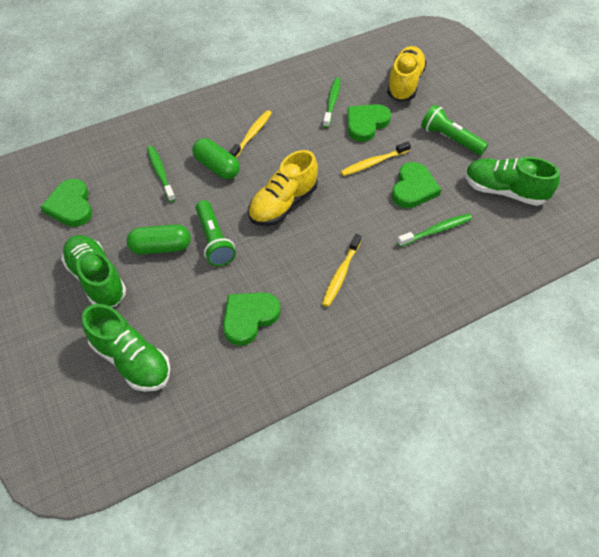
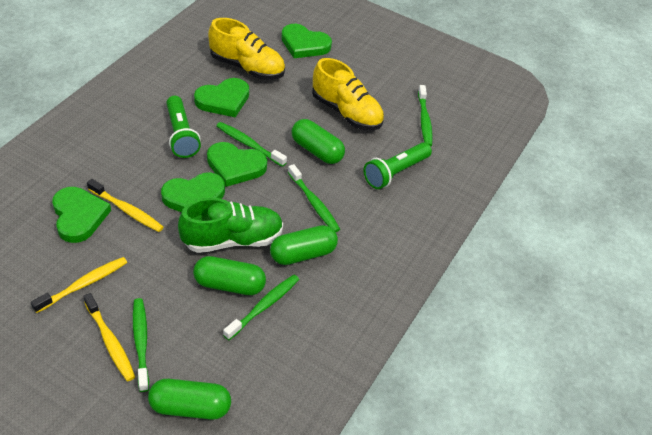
green capsule: [127,224,191,255] [193,138,240,179] = 2 -> [148,379,231,420] [193,256,266,295] [270,225,338,265] [292,119,345,164] = 4
green heart: [40,179,92,227] [223,292,281,346] [347,104,391,142] [392,162,442,208] = 4 -> [52,187,111,243] [161,172,225,212] [194,78,249,117] [207,142,267,187] [281,24,332,58] = 5
green shoe: [61,235,126,307] [82,304,171,392] [465,157,560,206] = 3 -> [178,198,283,253] = 1
green toothbrush: [147,146,176,202] [323,78,340,128] [397,214,472,247] = 3 -> [133,298,149,392] [216,122,287,167] [223,275,299,340] [288,164,340,232] [418,85,433,146] = 5

